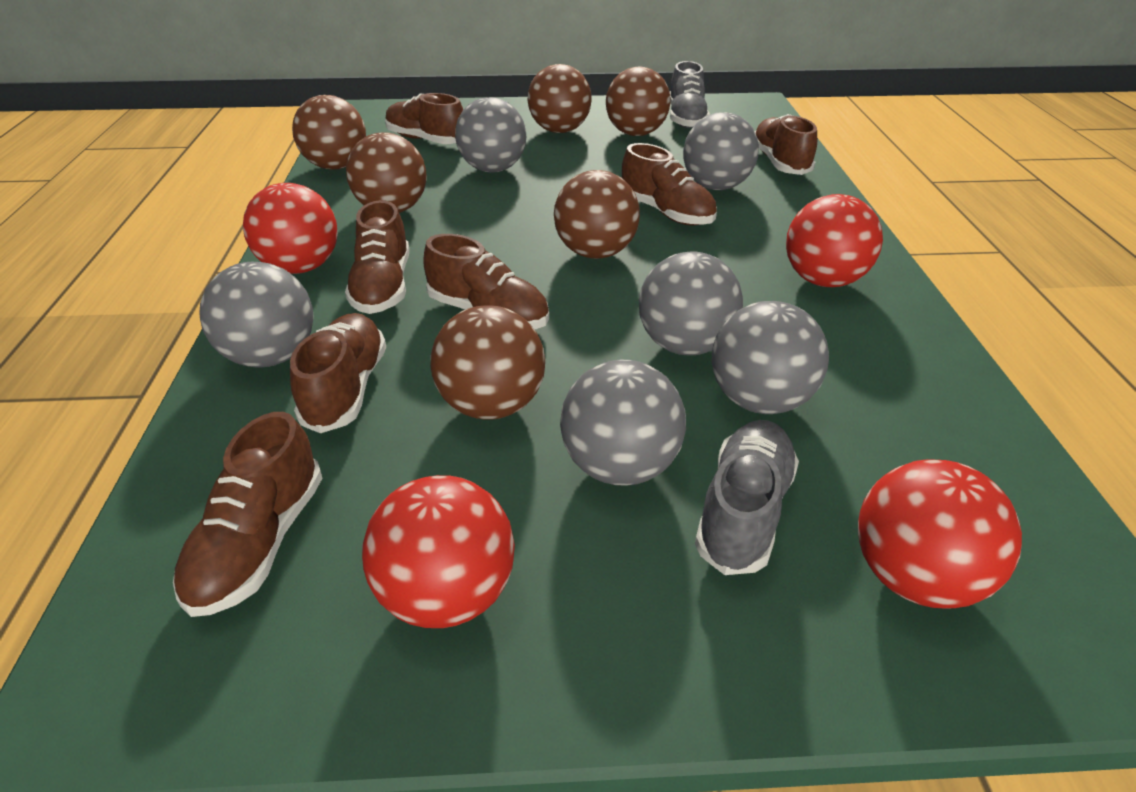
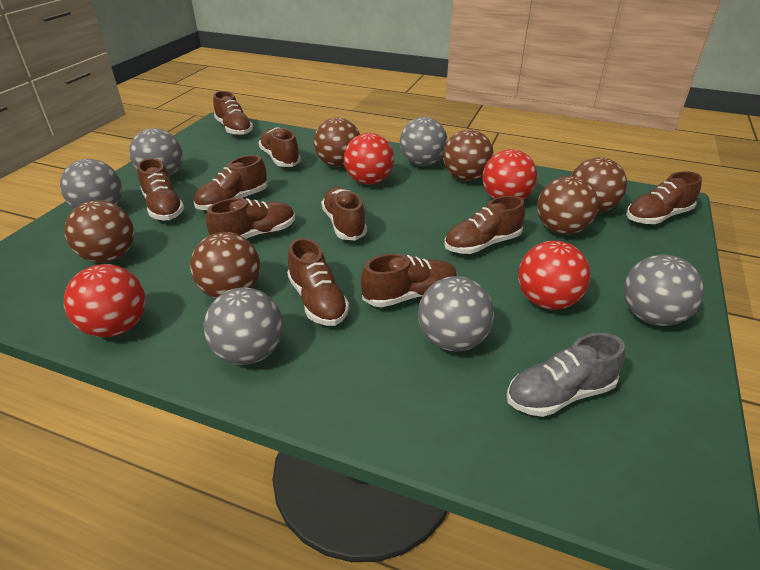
brown shoe: [173,412,322,617] [290,313,386,433] [345,200,409,314] [385,93,463,144] [423,234,549,329] [622,143,717,225] [755,114,817,175] = 7 -> [137,158,184,220] [194,155,268,210] [206,198,295,239] [213,91,253,136] [259,127,301,167] [287,238,349,326] [321,187,367,241] [361,254,457,307] [444,196,525,254] [627,171,702,224] = 10
grey shoe: [670,61,710,129] [695,420,799,575] = 2 -> [507,333,625,417] = 1

